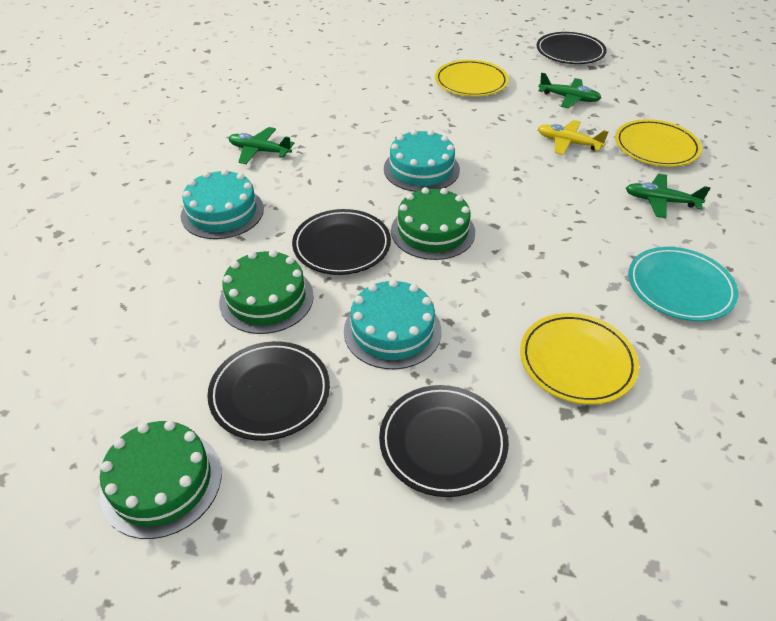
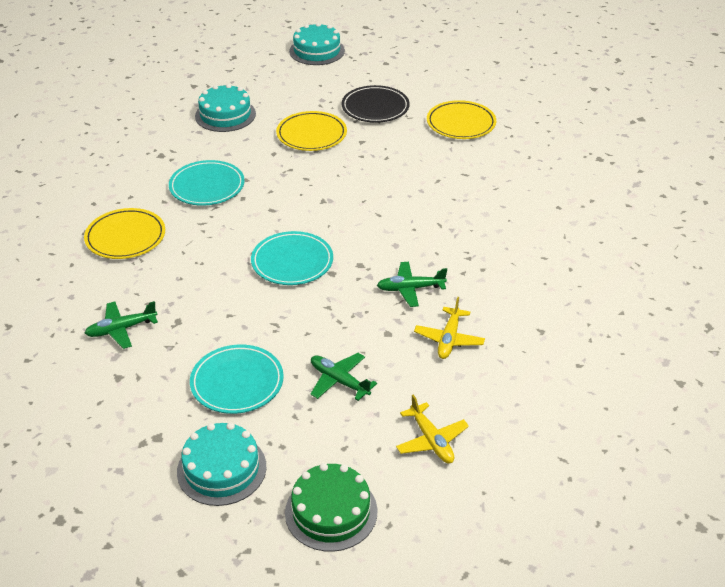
black plate: [207,341,330,441] [292,209,391,275] [379,385,509,497] [536,32,607,64] = 4 -> [341,85,410,123] = 1
green cake: [100,420,221,539] [219,250,314,334] [391,187,475,260] = 3 -> [285,463,377,552] = 1
turquoise plate: [628,247,738,321] = 1 -> [169,160,245,206] [190,344,284,414] [251,231,333,285] = 3
yellow plane: [538,120,609,155] = 1 -> [396,394,469,463] [414,297,485,359] = 2

